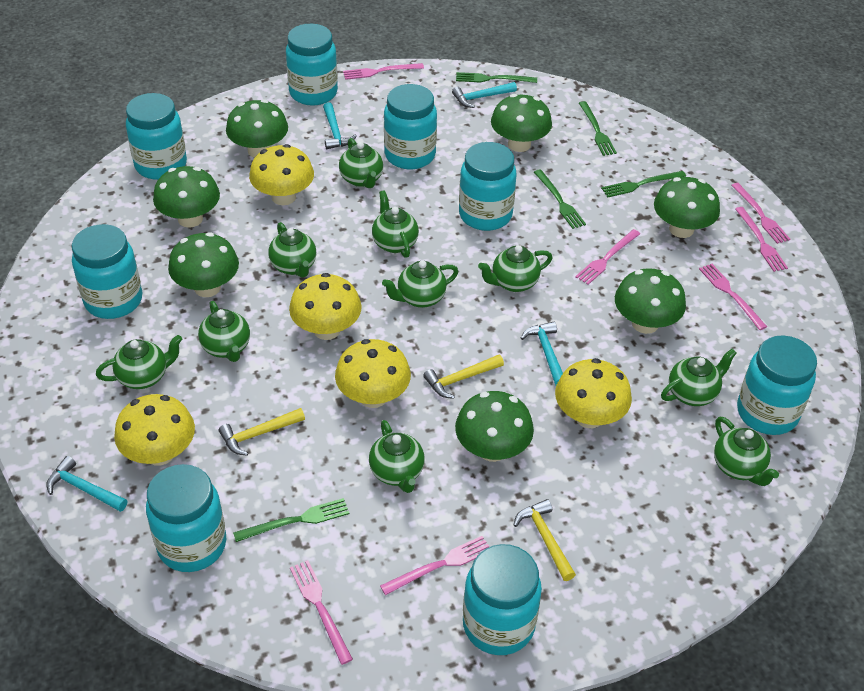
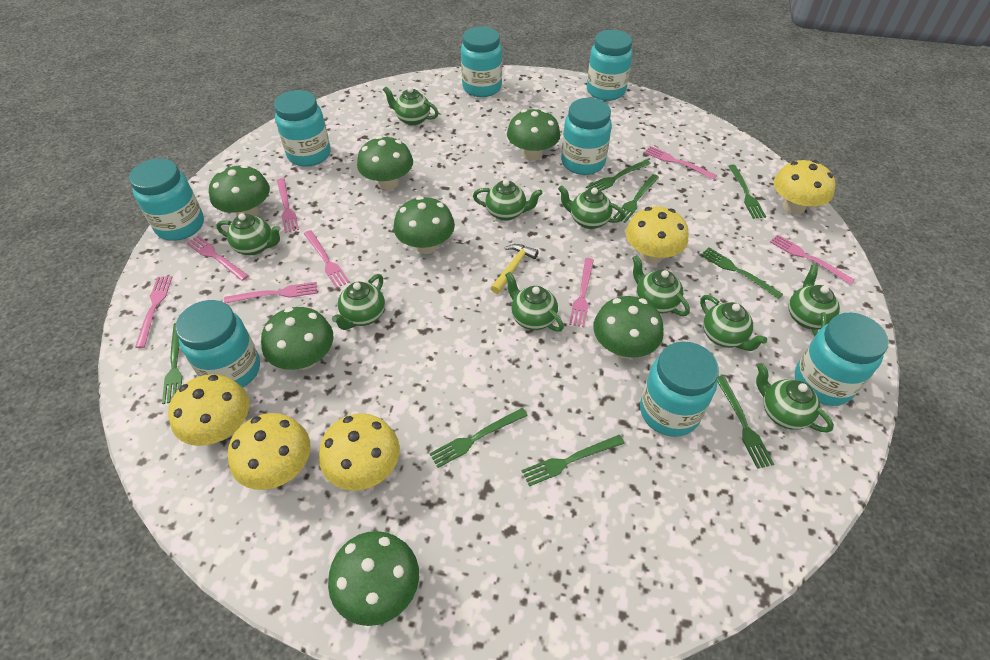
green fork: [233,498,349,542] [456,72,537,83] [534,169,586,229] [579,101,617,156] [601,171,686,197] = 5 -> [162,323,182,404] [429,408,528,468] [522,435,625,487] [586,160,651,191] [613,174,659,223] [701,247,783,299] [717,376,774,469] [728,165,766,219] = 8
pink fork: [290,560,353,665] [343,63,424,80] [380,536,489,595] [575,229,640,285] [699,264,767,330] [731,183,790,244] [735,207,788,272] = 7 -> [135,276,172,348] [187,236,249,281] [224,282,317,304] [277,178,299,233] [304,230,350,288] [569,258,594,327] [644,146,717,180] [770,234,854,284] = 8
turquoise hammer: [46,456,127,512] [323,102,357,149] [452,82,517,108] [521,322,563,386] = 4 -> none = 0
yellow hammer: [219,408,305,456] [423,355,504,399] [514,499,576,581] = 3 -> [491,244,539,294] = 1

